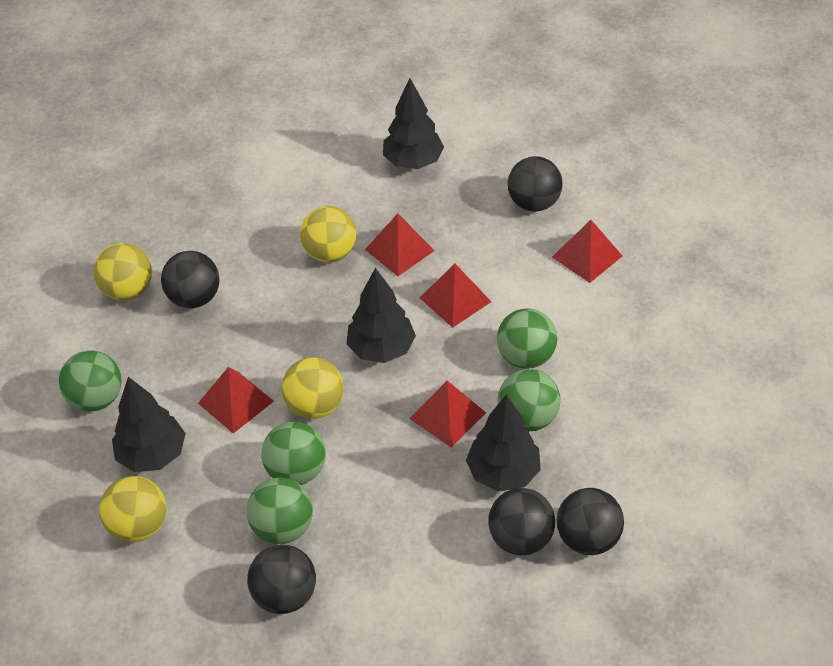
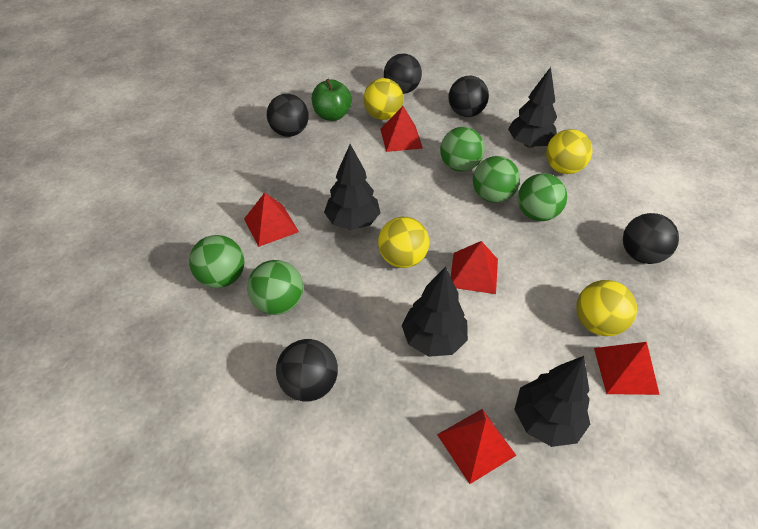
green apple: none = 0 -> [312,79,352,121] = 1

